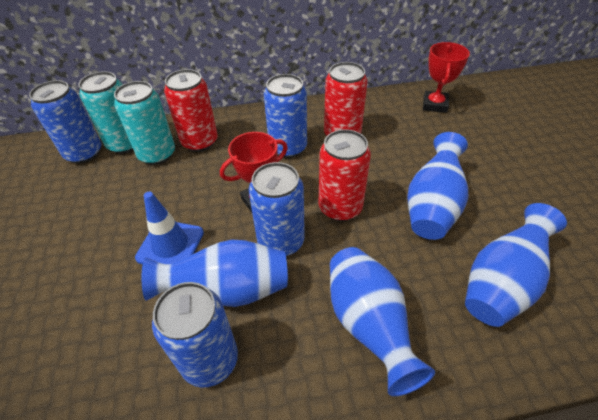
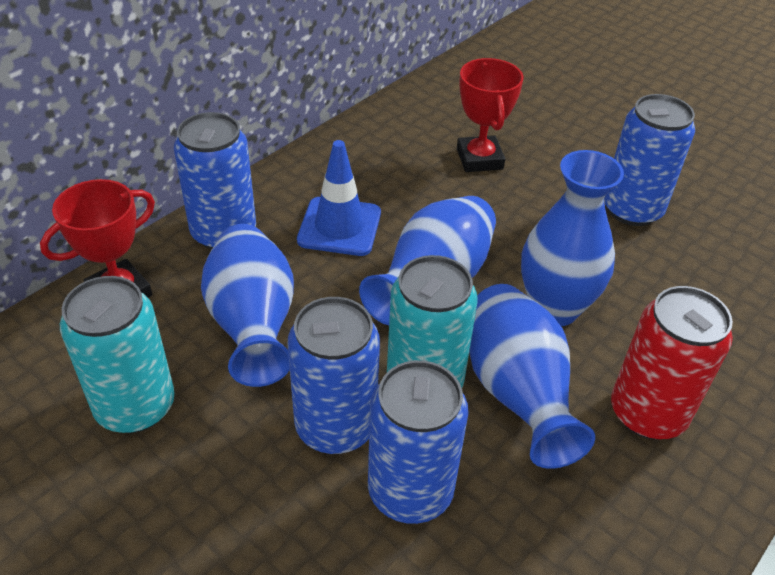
red can: [164,69,218,152] [319,129,371,221] [324,62,368,136] = 3 -> [611,286,733,439] = 1

